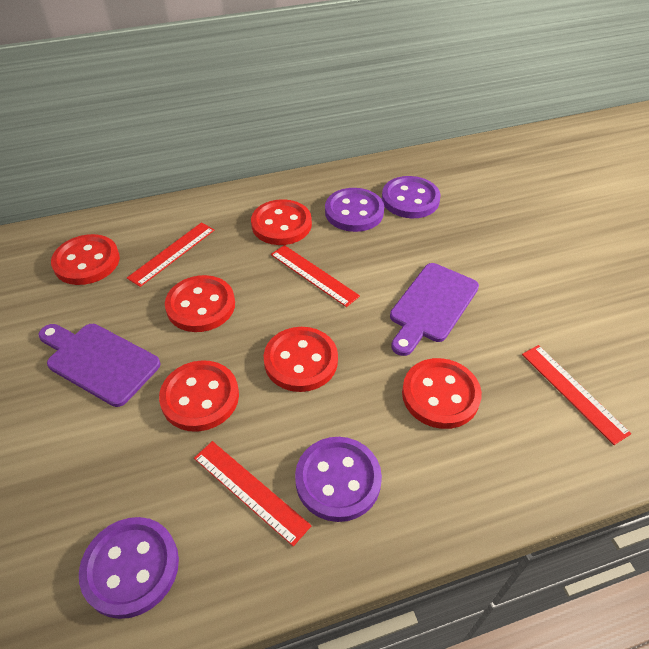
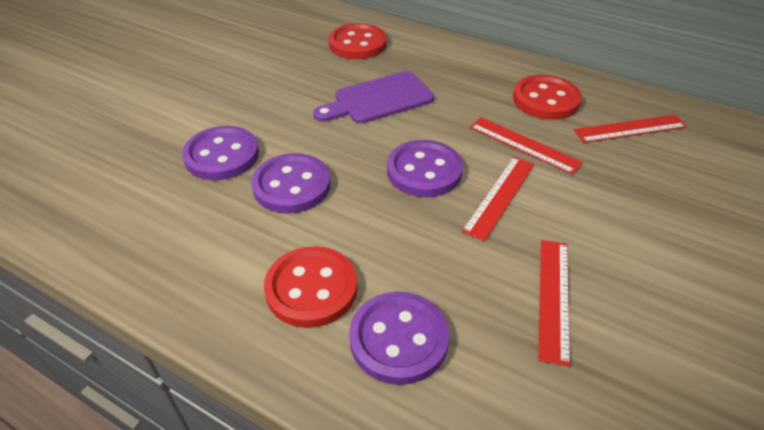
purple cutting board: [38,324,161,407] [390,263,479,356] = 2 -> [313,71,434,124] = 1
red button: [51,234,120,285] [159,360,239,432] [165,275,235,332] [251,199,312,245] [263,327,338,392] [402,358,482,429] = 6 -> [264,246,357,328] [329,23,387,59] [513,75,582,120] = 3

